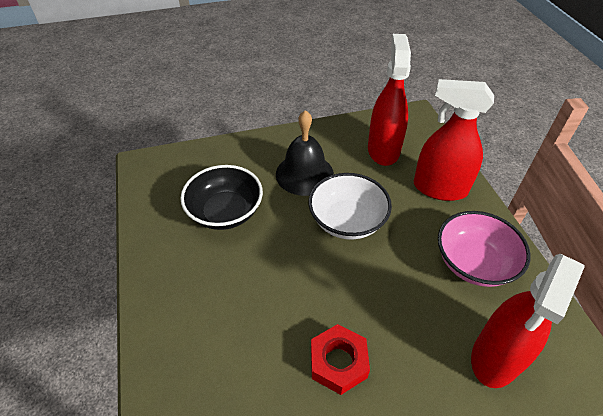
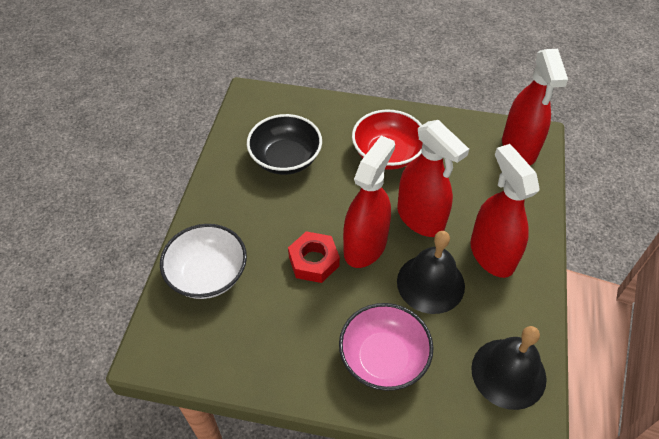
black bell: [276,110,334,196] = 1 -> [397,231,465,314] [471,326,547,410] = 2
red bowl: none = 0 -> [352,109,423,170] = 1
red spray bottle: [368,34,411,166] [414,79,494,201] [471,254,585,388] = 3 -> [343,135,395,268] [397,120,469,237] [470,144,540,278] [502,49,568,165] = 4

